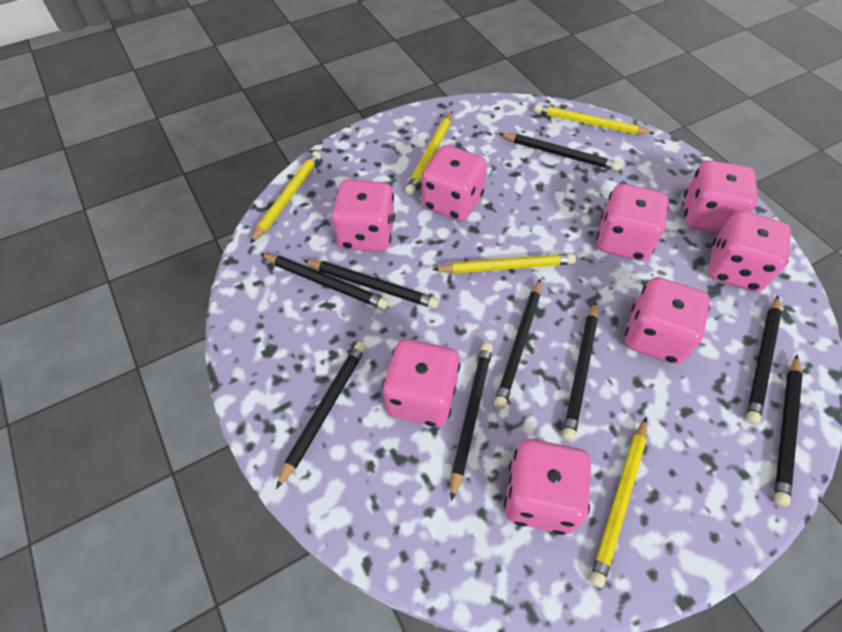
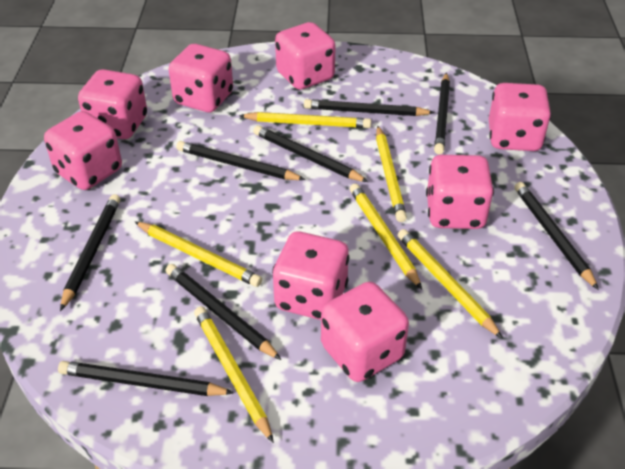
black pencil: [261,254,389,310] [276,342,366,489] [303,260,439,309] [450,343,493,501] [494,278,541,409] [499,133,621,171] [563,301,598,441] [746,296,782,425] [774,355,803,507] = 9 -> [58,361,234,396] [60,194,120,311] [166,264,281,360] [176,141,305,180] [253,125,368,182] [304,99,435,116] [434,73,450,154] [514,182,599,290] = 8
yellow pencil: [250,151,321,244] [405,112,452,195] [432,254,576,274] [534,104,655,135] [590,417,647,588] = 5 -> [135,222,262,287] [194,306,274,443] [239,112,371,128] [350,184,422,289] [376,126,407,222] [397,229,503,339] = 6

